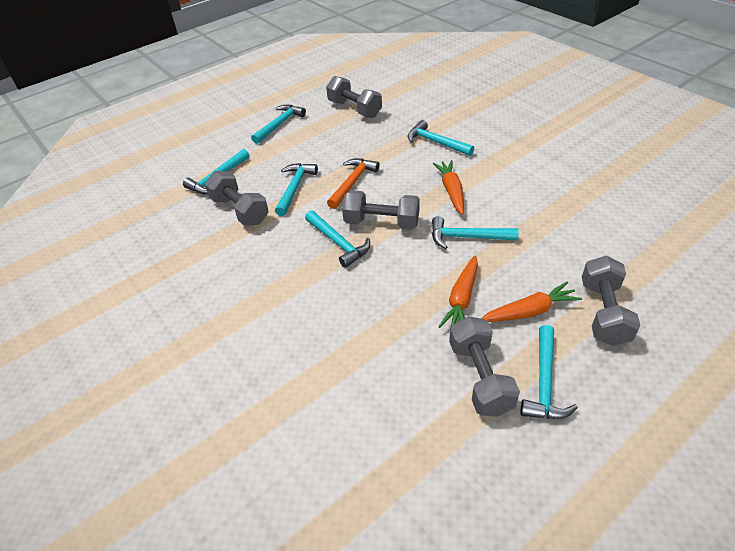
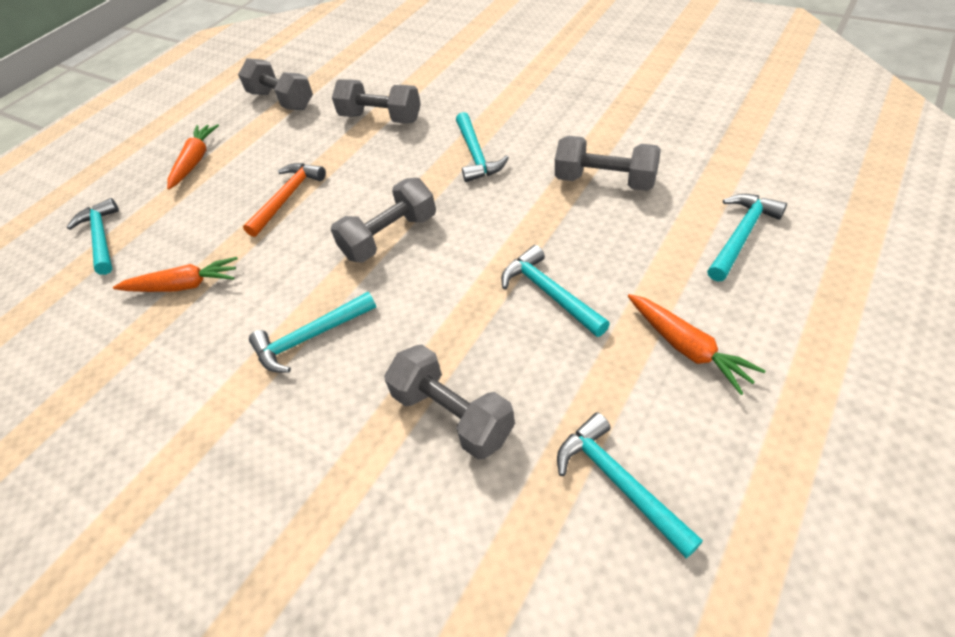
turquoise hammer: [183,149,250,194] [251,105,306,144] [275,163,318,216] [305,210,370,268] [407,120,474,156] [432,216,519,249] [520,325,578,419] = 7 -> [67,198,119,275] [249,292,376,373] [456,112,509,182] [501,245,610,337] [557,412,703,558] [707,194,787,282] = 6

